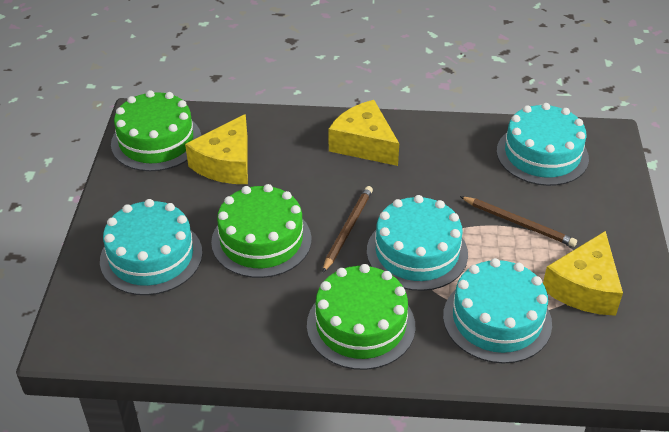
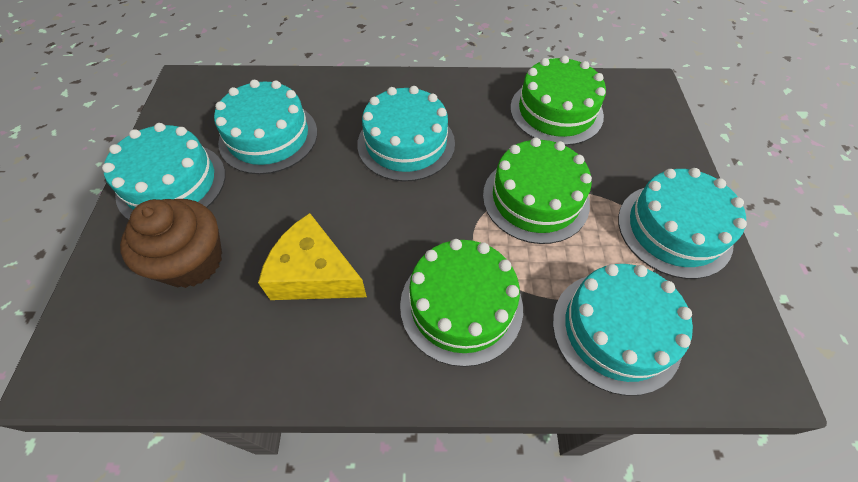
brown cupcake: none = 0 -> [120,199,222,288] = 1
brown pencil: [322,186,373,273] [460,196,577,247] = 2 -> none = 0
turquoise cake: [100,199,202,295] [367,195,468,291] [443,258,552,363] [497,103,589,186] = 4 -> [102,123,225,220] [214,80,317,174] [357,86,455,182] [553,264,693,396] [618,168,747,279] = 5
yellow cheese: [185,114,248,184] [329,100,399,166] [543,231,623,316] = 3 -> [258,213,367,300] = 1

